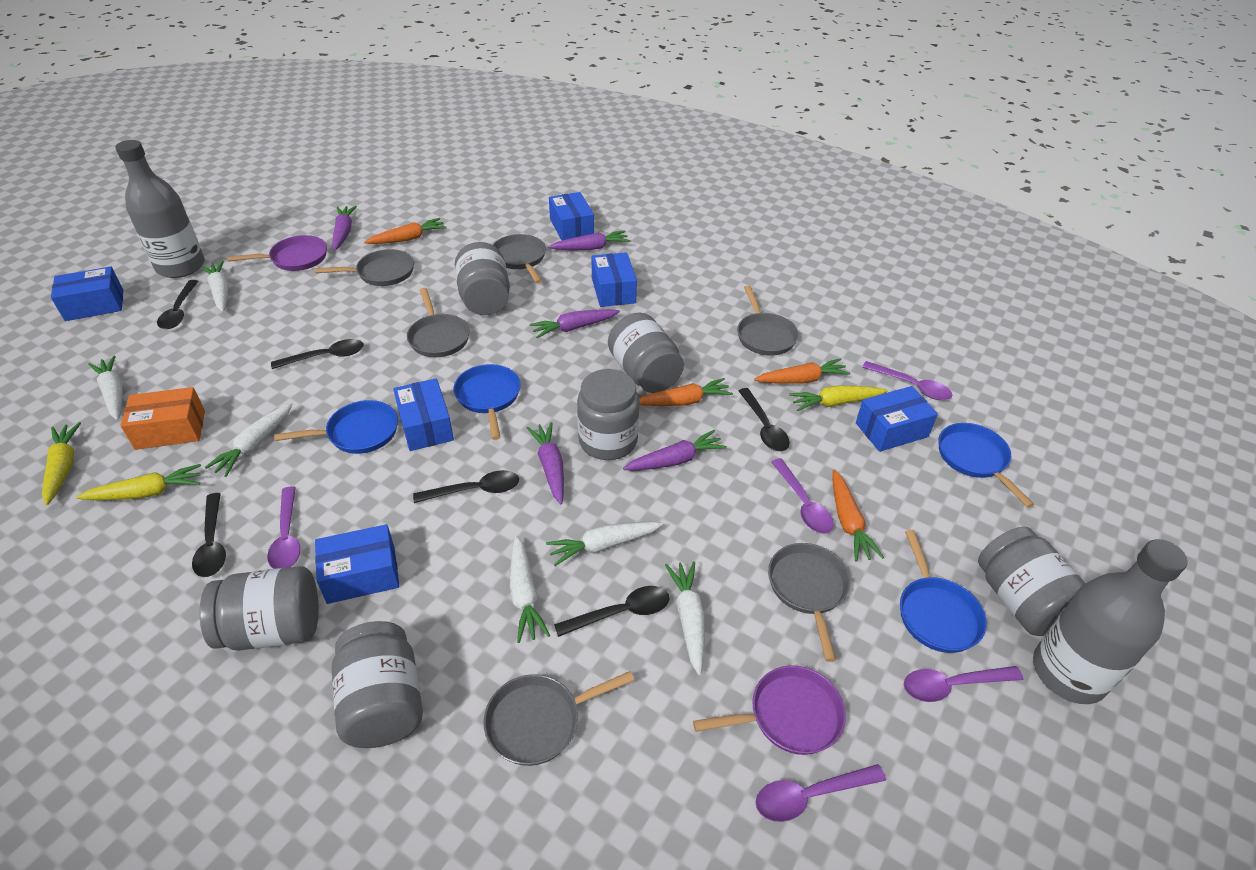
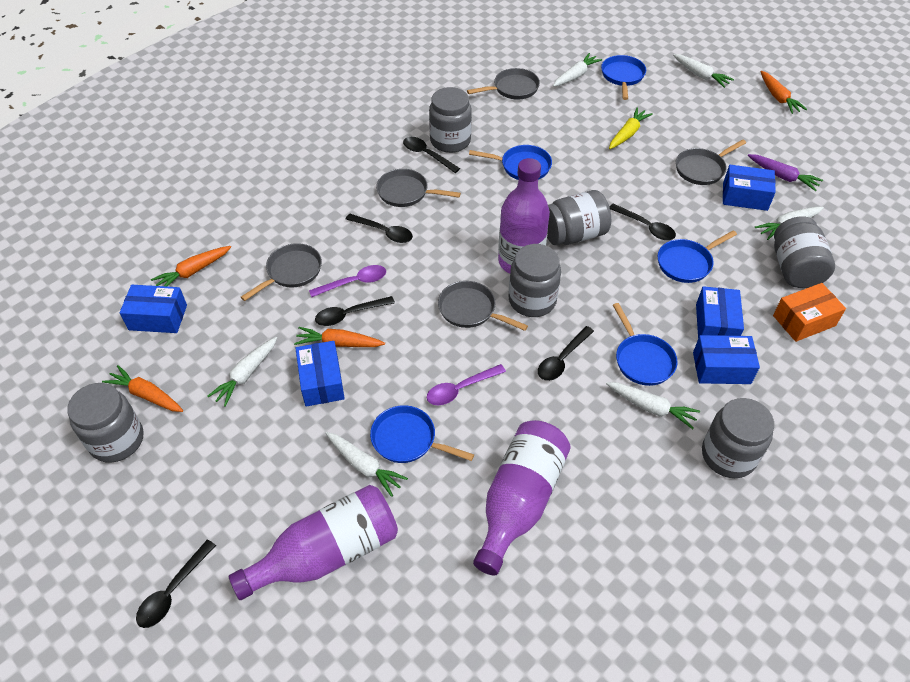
blue box: [51,267,123,321] [315,524,399,604] [393,378,454,451] [549,192,594,241] [592,252,637,307] [856,386,938,452] = 6 -> [120,285,187,333] [295,341,345,406] [693,335,760,384] [696,286,744,338] [723,165,776,211] = 5
blue pan: [274,400,398,454] [454,364,521,440] [900,530,987,653] [939,423,1034,508] = 4 -> [370,405,474,463] [469,145,552,180] [601,55,646,100] [613,303,678,386] [658,230,737,283] = 5
grey bottle: [115,140,205,278] [1033,539,1188,704] = 2 -> none = 0
grey pan: [315,249,414,286] [407,288,470,357] [484,671,634,766] [493,234,546,283] [737,285,799,356] [768,543,850,662] = 6 -> [241,243,322,301] [376,169,461,207] [438,281,528,331] [467,68,540,100] [676,139,746,185] = 5
purple bottle: none = 0 -> [229,485,398,600] [473,420,571,576] [498,158,550,274] = 3
purple carrot: [332,206,357,251] [526,422,564,504] [530,309,620,338] [548,230,630,250] [623,430,727,471] = 5 -> [748,154,823,191] = 1
purple pan: [227,235,327,271] [693,665,846,755] = 2 -> none = 0
purple spoon: [267,487,300,569] [756,764,886,822] [771,458,834,534] [862,361,952,400] [904,666,1024,702] = 5 -> [309,265,386,297] [427,364,506,405] = 2
yellow carrot: [42,422,81,505] [76,464,201,500] [789,385,888,411] = 3 -> [609,107,653,149] = 1

